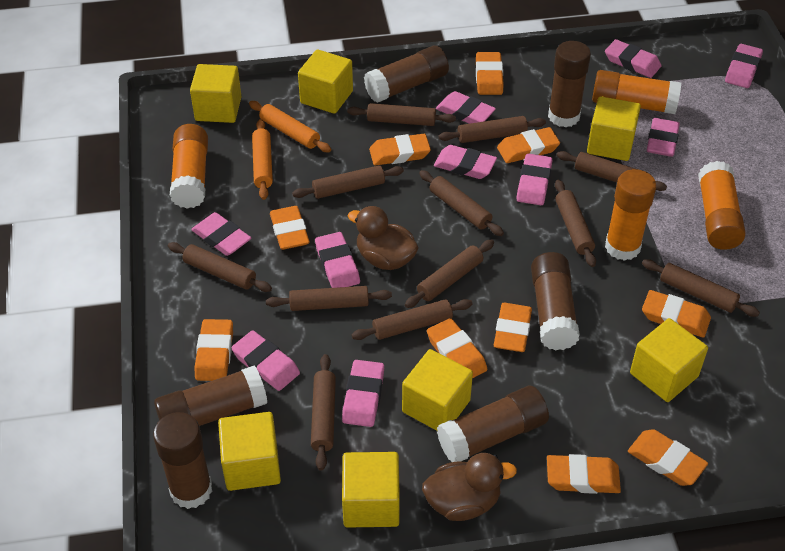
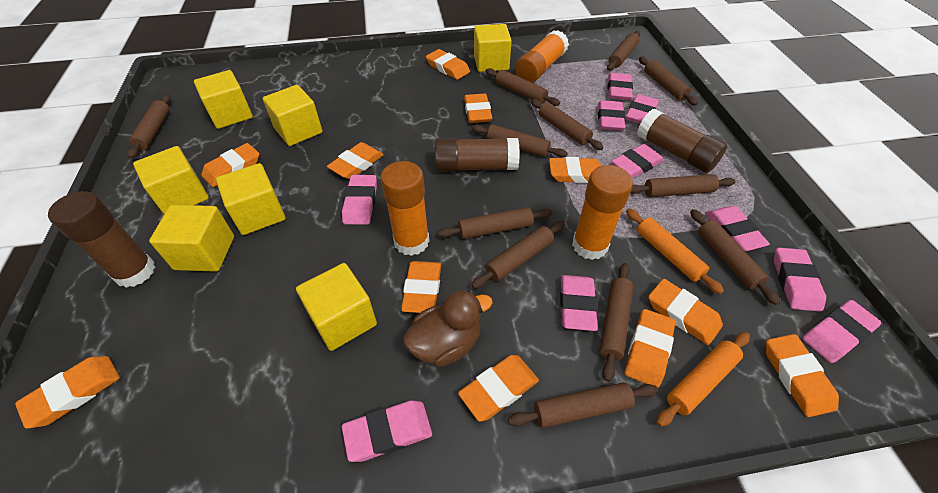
brown duck: [348,206,419,270] [422,453,517,521] = 2 -> [403,290,493,367] = 1
brown glue stick: [153,412,212,509] [154,366,267,426] [364,45,449,103] [437,386,549,462] [531,252,580,350] [548,41,591,128] = 6 -> [48,191,155,288] [435,138,520,172] [637,109,727,173] = 3
orange eraser: [195,319,233,381] [270,206,310,250] [369,134,431,166] [427,318,487,378] [476,52,503,95] [494,303,532,352] [497,127,560,163] [547,454,621,494] [628,429,708,486] [642,290,711,338] = 10 -> [15,356,120,428] [201,143,259,187] [327,142,384,179] [401,261,441,313] [426,49,470,80] [458,355,539,422] [464,93,492,123] [549,157,602,183] [624,309,676,388] [648,279,723,345] [766,334,839,417] = 11
orange glue stick: [170,124,208,209] [592,70,681,114] [605,169,656,261] [698,161,746,250] = 4 -> [381,161,430,256] [515,30,569,83] [572,165,633,260] = 3

